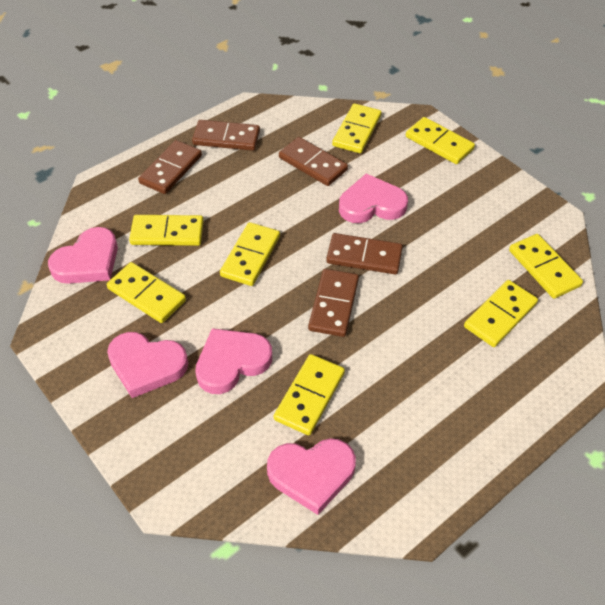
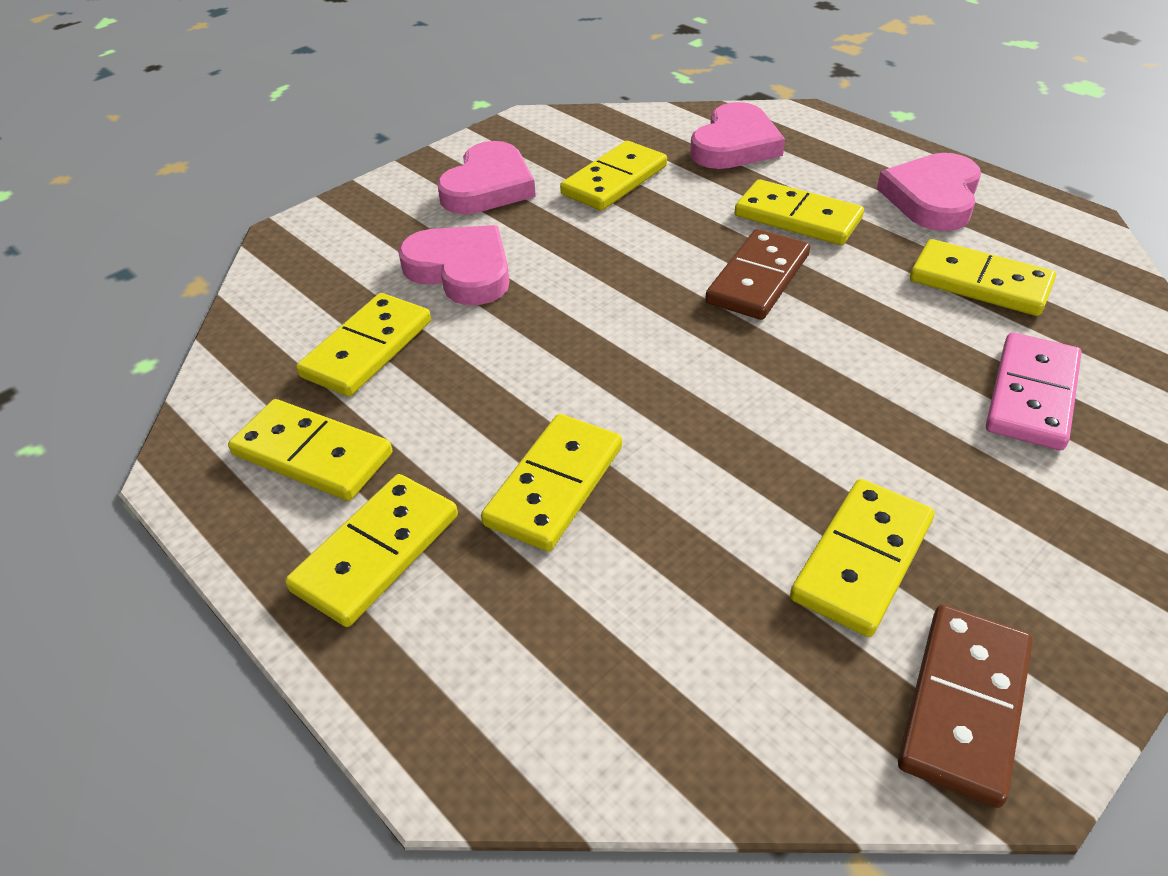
brown domino: [138,140,202,194] [192,120,260,151] [279,137,348,186] [308,269,359,337] [326,233,403,275] = 5 -> [705,229,810,320] [898,604,1033,808] = 2
pink domino: none = 0 -> [986,332,1082,451] = 1
pink heart: [48,227,118,284] [107,332,188,398] [195,328,272,394] [267,438,356,515] [339,174,408,223] = 5 -> [398,225,510,305] [437,141,536,214] [690,102,785,169] [877,153,981,231] = 4

